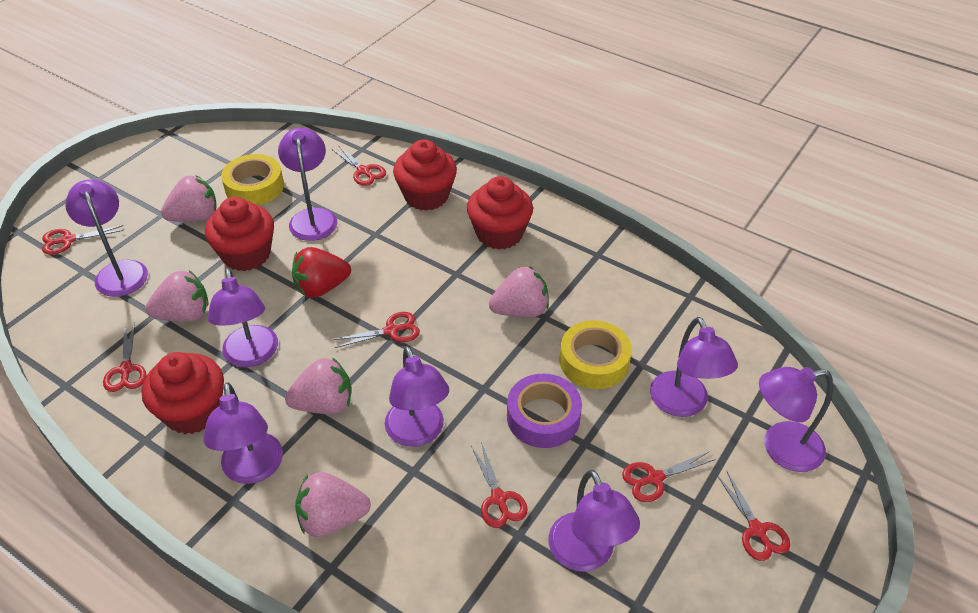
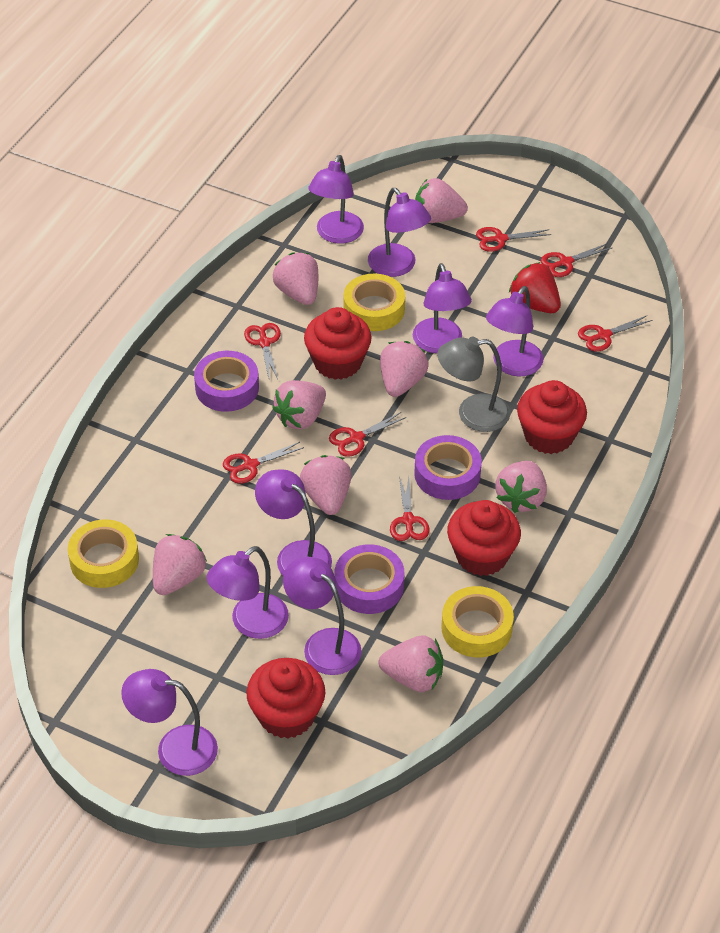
grey lamp: none = 0 -> [437,337,510,432] = 1
pink strawberry: [145,270,209,322] [161,175,217,222] [285,357,351,414] [295,472,371,537] [489,266,549,317] = 5 -> [153,534,207,595] [272,380,326,429] [273,252,318,305] [300,455,352,515] [379,635,443,692] [380,341,429,397] [415,178,468,223] [495,461,547,513] = 8
purple tape: [507,374,582,448] = 1 -> [194,351,259,412] [335,545,404,614] [414,435,482,500] = 3
yellow tape: [221,154,284,205] [560,320,632,389] = 2 -> [68,519,139,588] [344,274,405,331] [442,586,514,658] = 3

